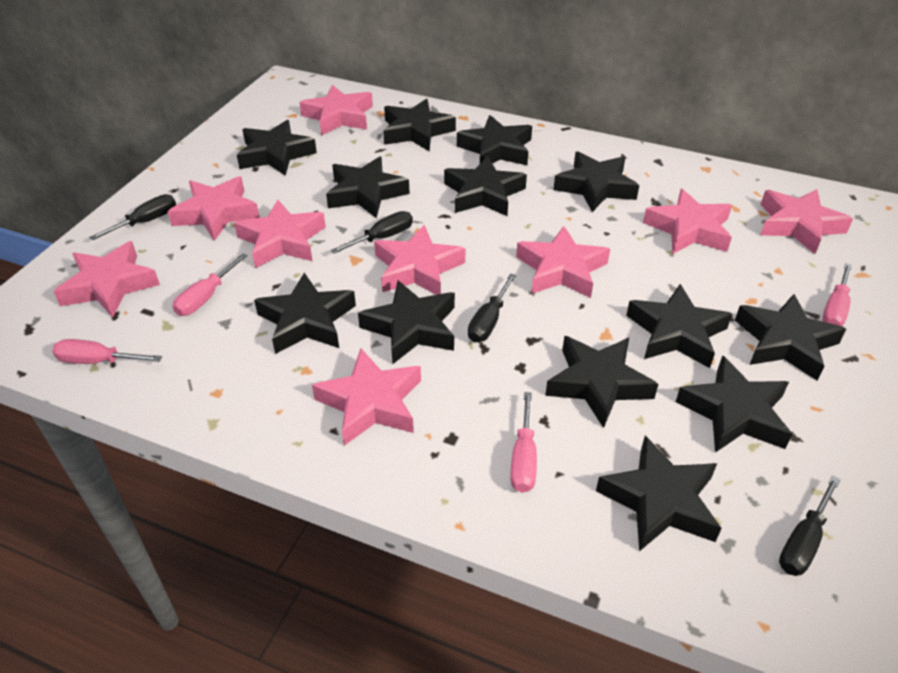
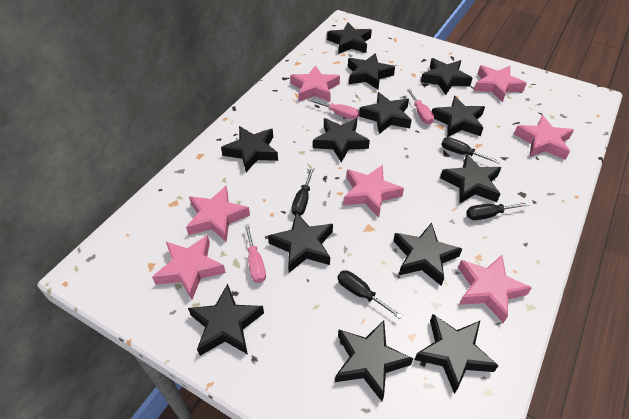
pink screwdriver: [52,339,162,364] [172,253,248,316] [510,392,537,493] [822,263,852,326] = 4 -> [244,224,266,283] [308,99,359,120] [406,88,434,124] = 3
pink star: [53,241,160,318] [167,176,260,241] [234,200,326,268] [299,85,373,136] [312,348,421,446] [374,225,466,295] [516,226,610,298] [643,189,732,254] [760,189,853,254] = 9 -> [152,235,226,300] [186,186,250,242] [290,65,340,102] [343,165,404,218] [458,255,532,323] [474,65,527,103] [514,115,574,160] = 7

